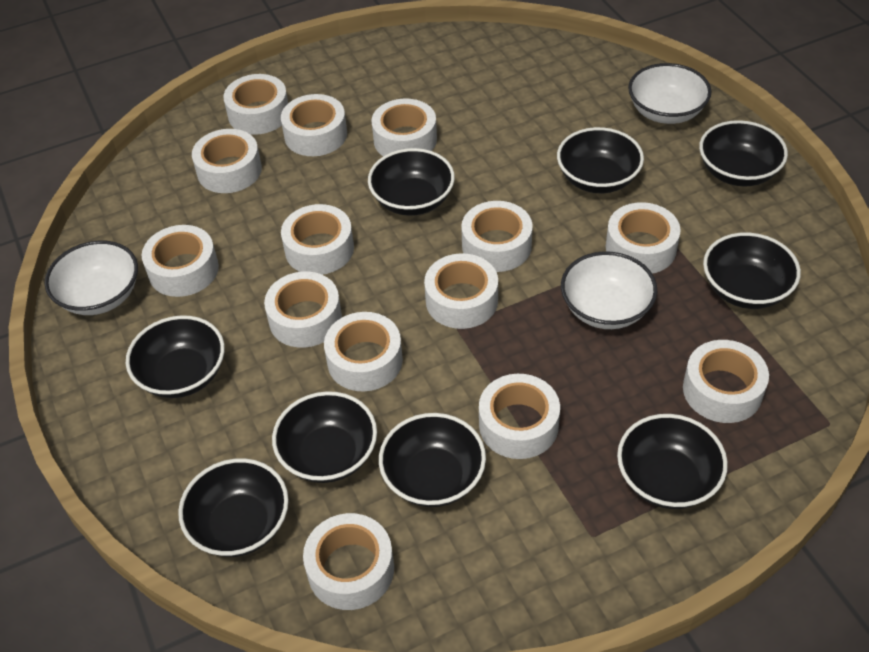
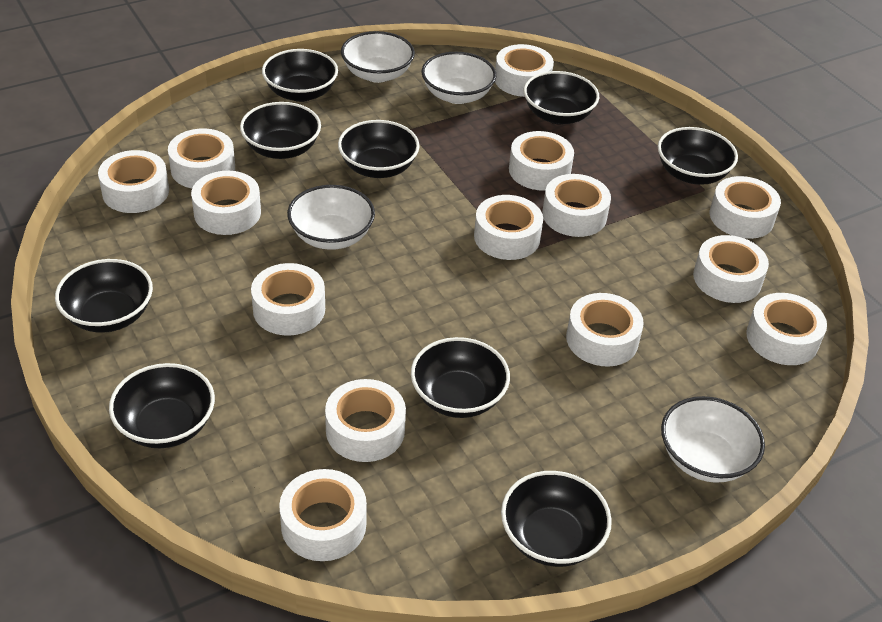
white bowl: [45,241,138,315] [561,251,657,329] [628,63,711,124] = 3 -> [287,185,375,250] [341,31,415,83] [422,52,496,104] [661,396,765,483] = 4

